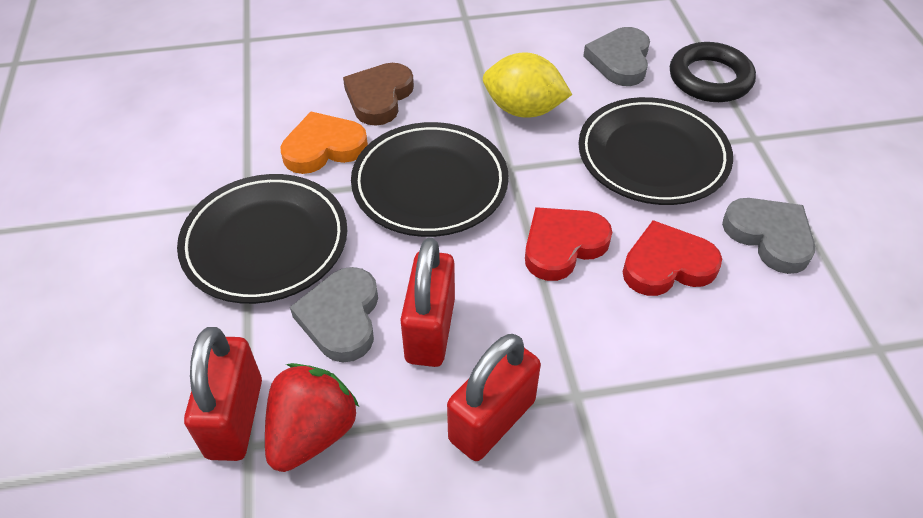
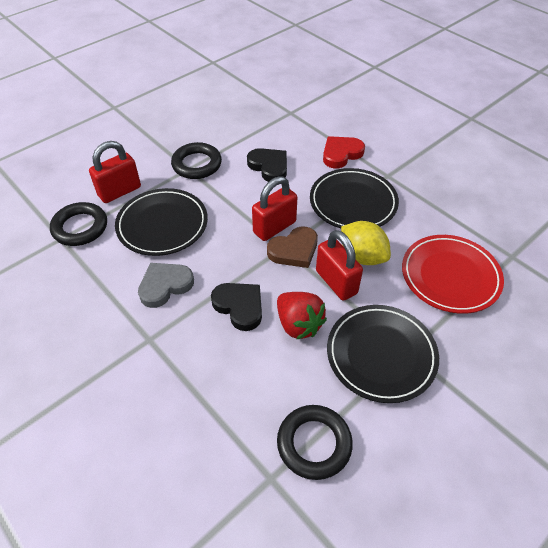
black heart: none = 0 -> [211,283,262,331] [247,148,287,182] = 2
black ring: [670,42,756,102] = 1 -> [50,202,107,246] [171,142,222,179] [277,405,353,480] = 3
grey heart: [290,267,378,363] [583,27,650,86] [722,198,815,274] = 3 -> [138,263,194,308] = 1
orange heart: [280,112,368,174] = 1 -> none = 0
red heart: [525,207,612,281] [623,220,722,296] = 2 -> [323,136,365,168] = 1
red plate: none = 0 -> [402,235,504,314] = 1

